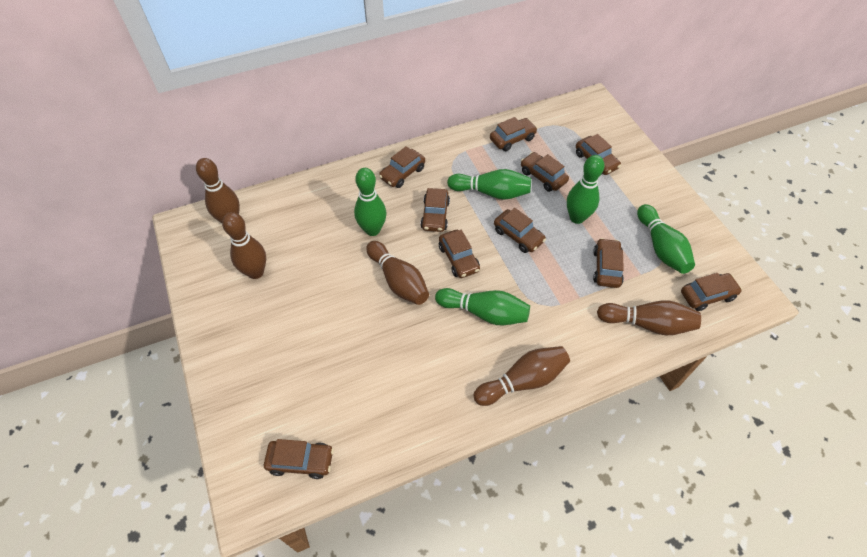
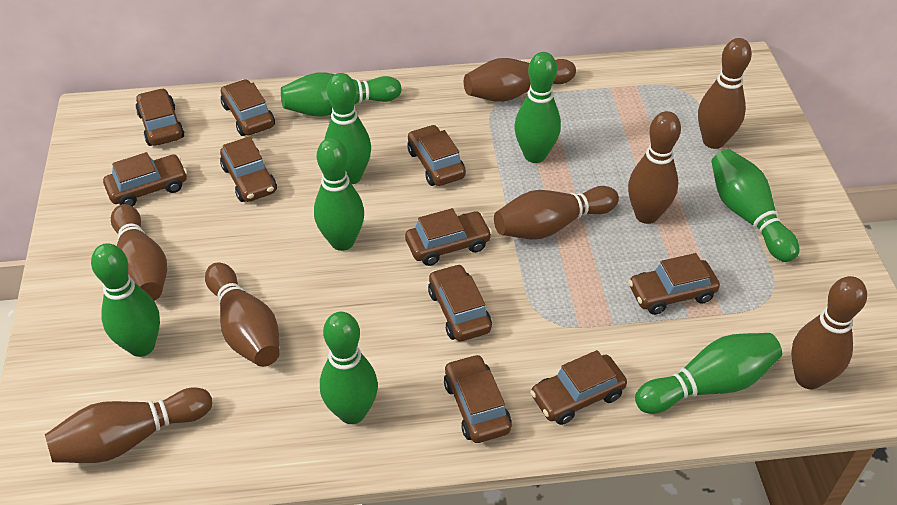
brown bowling pin: [196,158,240,223] [222,212,266,279] [366,241,429,305] [473,346,570,406] [597,300,701,336] = 5 -> [45,388,212,463] [111,204,167,301] [205,263,280,367] [464,58,576,102] [494,186,619,239] [628,111,681,224] [698,38,752,149] [791,276,867,390] = 8
green bowling pin: [354,168,386,236] [435,288,530,325] [447,169,531,200] [567,155,604,224] [637,204,695,274] = 5 -> [91,243,160,357] [281,72,401,117] [314,138,364,251] [320,312,378,424] [324,73,371,184] [514,52,561,163] [635,333,782,414] [711,149,799,262] = 8

